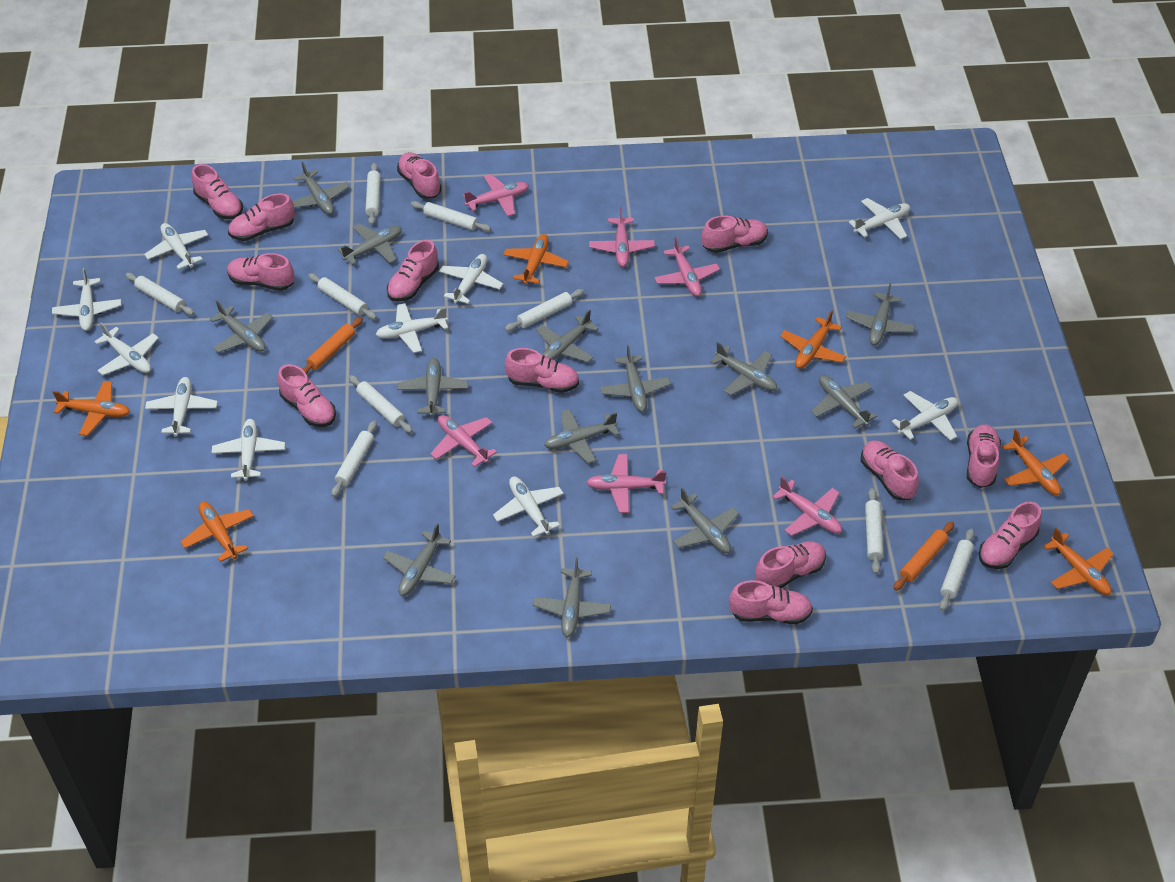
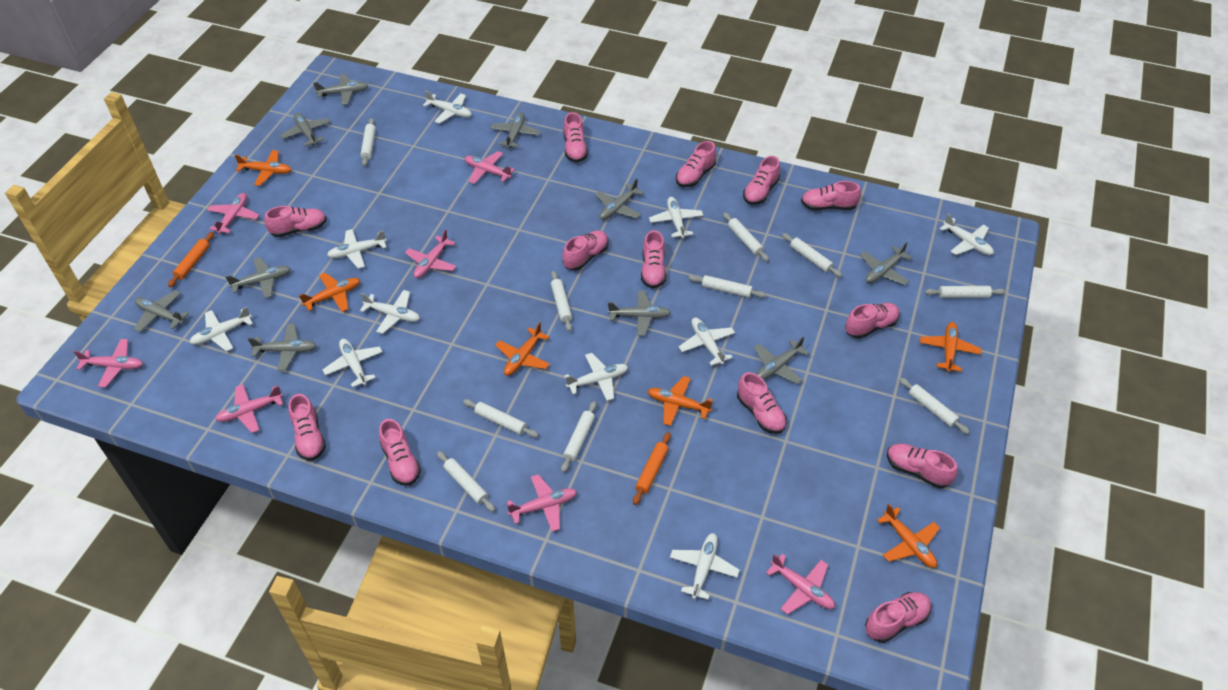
grey plane: [210,301,273,353] [293,162,349,215] [338,224,402,265] [383,524,456,596] [398,358,468,417] [532,558,611,637] [536,310,599,362] [544,409,619,464] [600,345,671,412] [671,488,739,553] [710,342,777,395] [811,375,877,428] [846,283,915,345] = 13 -> [134,290,189,332] [225,257,291,298] [248,324,316,371] [280,113,330,146] [313,74,368,105] [490,112,541,148] [595,179,644,220] [608,291,671,336] [754,336,809,384] [860,242,912,285] = 10
pink plane: [430,415,497,467] [463,174,529,216] [586,454,667,513] [589,207,655,267] [654,237,720,296] [772,476,842,536] = 6 -> [74,339,143,388] [207,193,259,234] [215,384,283,433] [405,229,457,278] [465,151,515,184] [507,474,577,532] [766,554,835,614] = 7
white rolling pin: [125,273,194,315] [308,273,377,319] [331,420,377,497] [349,375,413,433] [365,163,381,225] [411,201,491,231] [505,289,584,331] [865,488,884,574] [939,529,975,611] = 9 -> [360,118,376,166] [437,451,495,512] [463,399,539,438] [551,271,572,332] [561,401,597,472] [688,275,766,298] [723,213,769,262] [782,233,842,277] [899,378,970,434] [925,286,1006,298] = 10

